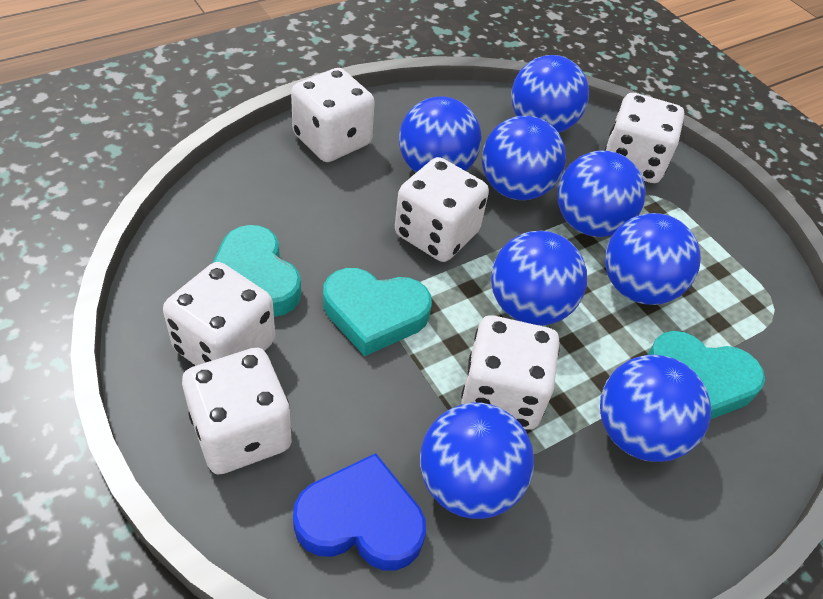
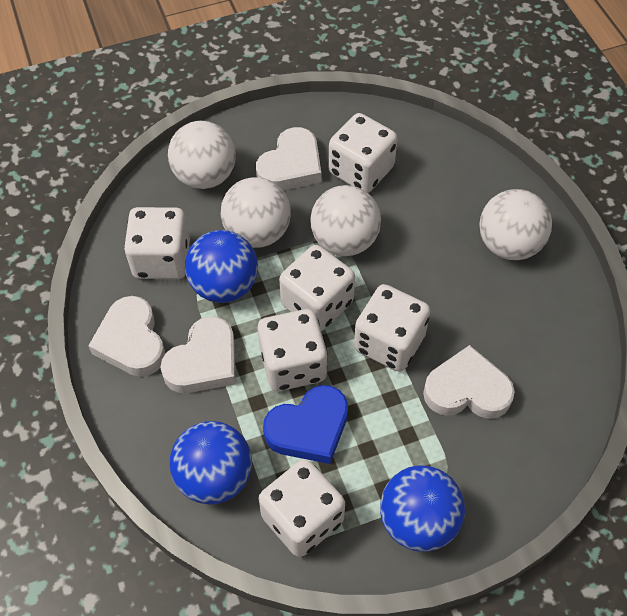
blue ball: [399,96,481,172] [420,403,534,519] [482,116,566,200] [491,231,587,326] [511,55,589,133] [558,150,646,237] [600,354,711,462] [605,213,701,305] = 8 -> [169,421,252,504] [185,230,258,303] [380,465,465,552] = 3
turquoise heart: [213,225,301,317] [323,268,432,356] [648,331,765,420] = 3 -> none = 0
white ball: none = 0 -> [168,121,236,189] [220,177,291,248] [310,185,381,256] [479,189,552,260] = 4
white heart: none = 0 -> [88,296,165,377] [160,316,236,393] [256,127,321,190] [423,345,515,419] = 4

